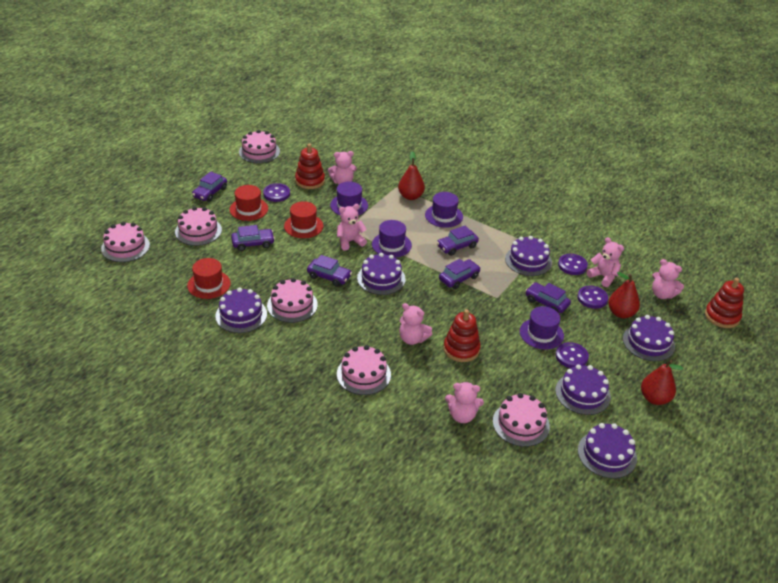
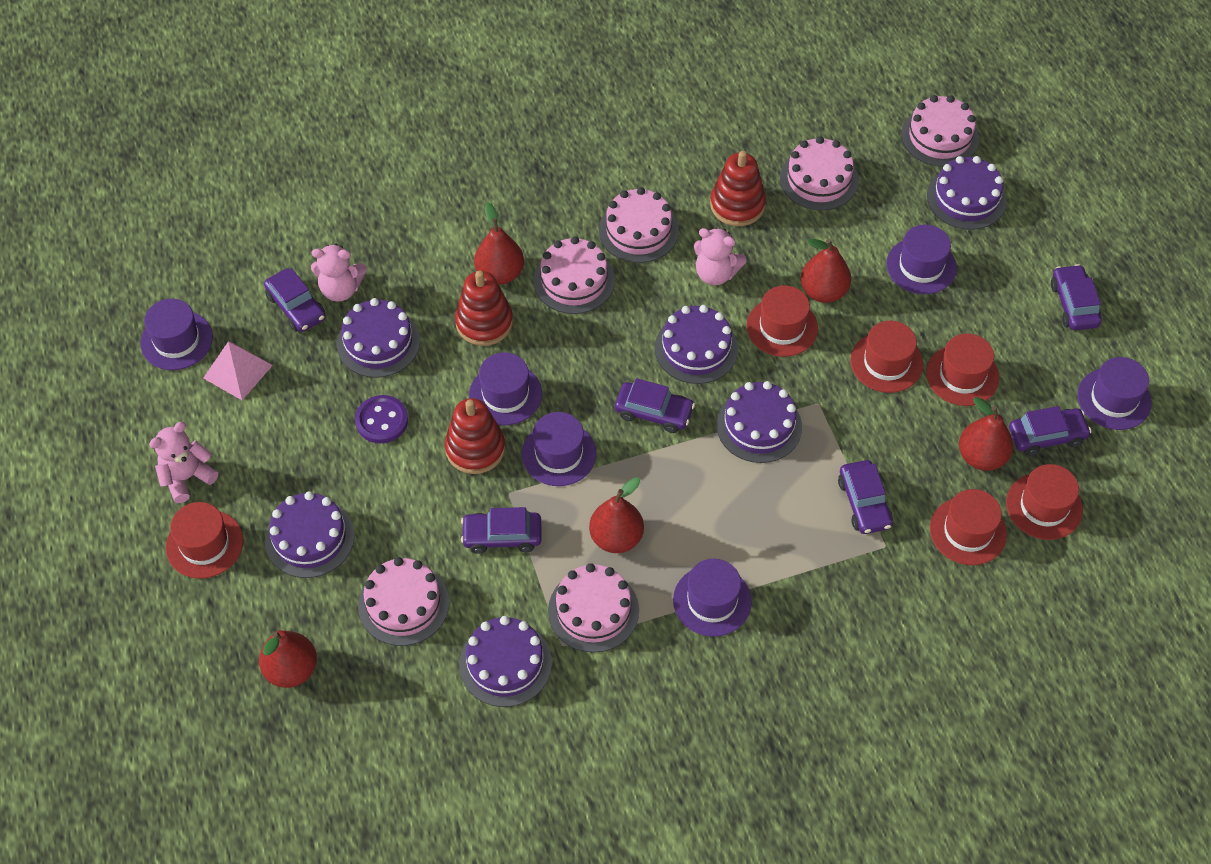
pink pyramid: none = 0 -> [203,342,273,400] = 1
pink teddy bear: [328,151,357,184] [337,204,367,251] [399,303,432,345] [445,382,484,423] [587,237,624,287] [652,259,684,299] = 6 -> [149,422,218,503] [311,243,367,302] [694,228,746,285] = 3
purple button: [263,183,290,202] [556,342,589,368] [558,254,588,275] [577,286,608,309] = 4 -> [355,395,408,443] = 1
purple hat: [330,181,368,215] [372,220,412,258] [425,192,463,228] [520,306,564,350] = 4 -> [140,299,213,370] [469,352,542,425] [522,412,596,486] [673,559,752,637] [886,225,957,294] [1077,357,1152,430] = 6
red hat: [187,258,231,299] [229,185,268,221] [284,201,323,238] = 3 -> [166,502,243,579] [747,285,818,357] [851,321,923,393] [926,333,999,406] [930,489,1007,565] [1006,464,1083,540] = 6
red pear: [398,151,425,200] [608,272,640,318] [641,360,683,405] = 3 -> [259,630,317,688] [474,202,524,285] [589,477,644,553] [801,239,851,303] [959,397,1013,471] = 5

